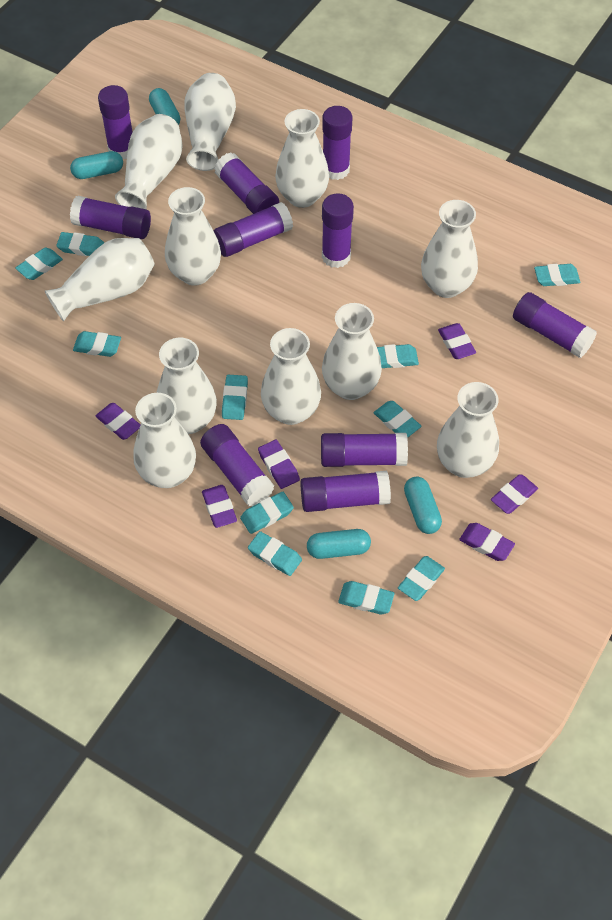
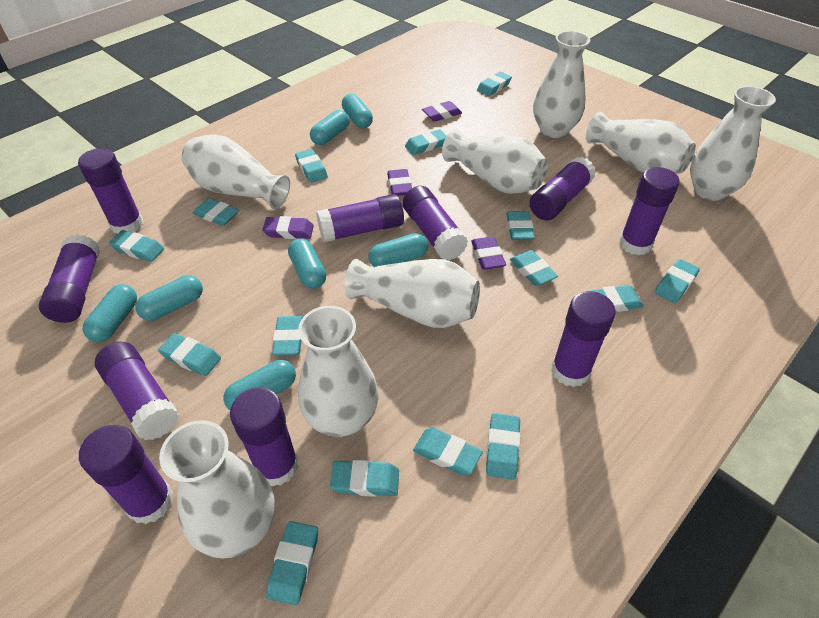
purple eraser: [96,403,140,440] [202,485,237,528] [258,440,300,489] [438,323,476,359] [459,523,515,561] [491,474,538,514] = 6 -> [262,216,314,239] [387,169,412,196] [422,101,462,122] [471,236,506,270] = 4
turquoise capsule: [70,151,123,179] [149,88,180,125] [307,529,371,559] [404,477,442,534] = 4 -> [83,284,137,342] [135,275,203,321] [224,360,296,410] [288,238,326,289] [310,110,349,145] [342,94,373,128] [368,233,428,267] = 7
turquoise eraser: [15,248,63,280] [56,232,104,256] [73,331,121,357] [222,375,248,420] [240,492,294,534] [248,531,302,576] [338,581,395,614] [374,401,421,438] [377,344,419,368] [398,556,445,601] [534,264,580,286] = 11 -> [109,230,164,262] [158,333,221,376] [193,198,239,226] [266,521,318,605] [272,316,303,355] [295,149,328,183] [330,460,399,497] [405,129,447,155] [413,428,483,475] [477,72,512,96] [486,413,521,480] [506,211,535,240] [510,250,558,286] [589,285,644,312] [655,259,700,303] = 15
white vase: [45,238,155,321] [115,114,183,209] [133,393,196,488] [156,338,217,434] [165,187,221,286] [185,73,236,171] [261,328,321,425] [275,109,329,208] [322,303,382,400] [421,200,478,298] [437,382,499,478] = 11 -> [159,420,275,559] [182,134,290,209] [298,306,379,437] [345,259,480,328] [442,129,548,194] [533,31,590,138] [586,112,696,174] [690,86,776,201] = 8

